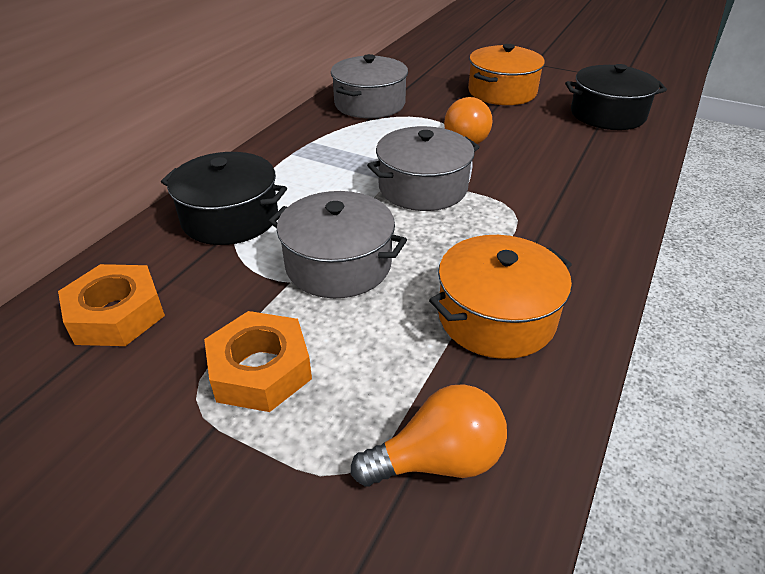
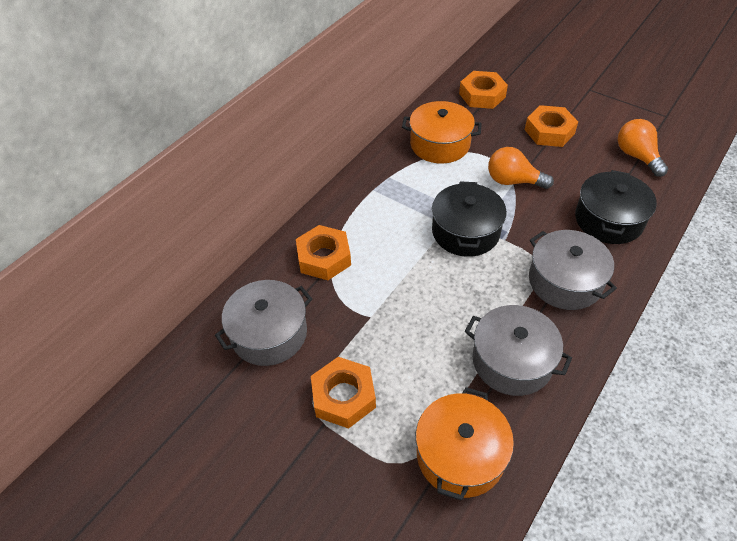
orange nut: [58,264,165,346] [204,311,312,412] = 2 -> [296,225,351,280] [311,357,376,429] [459,71,508,109] [525,105,578,147] = 4

